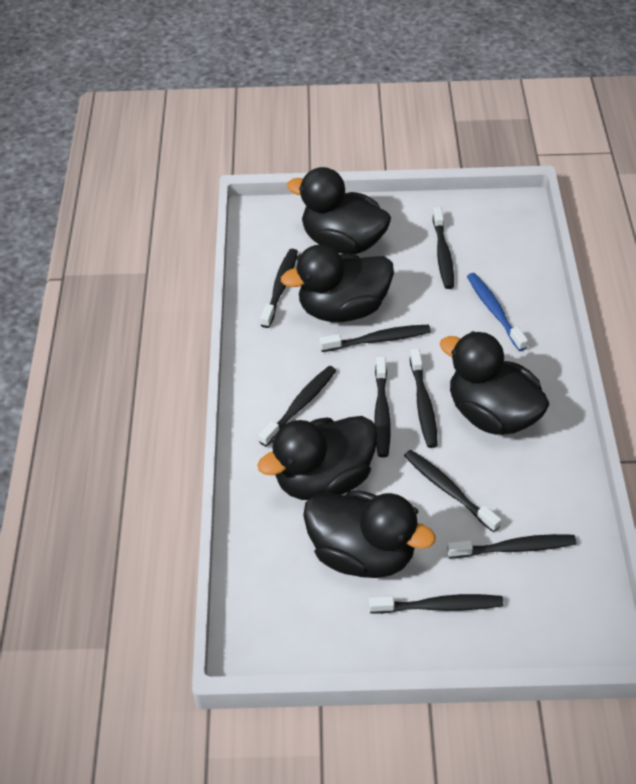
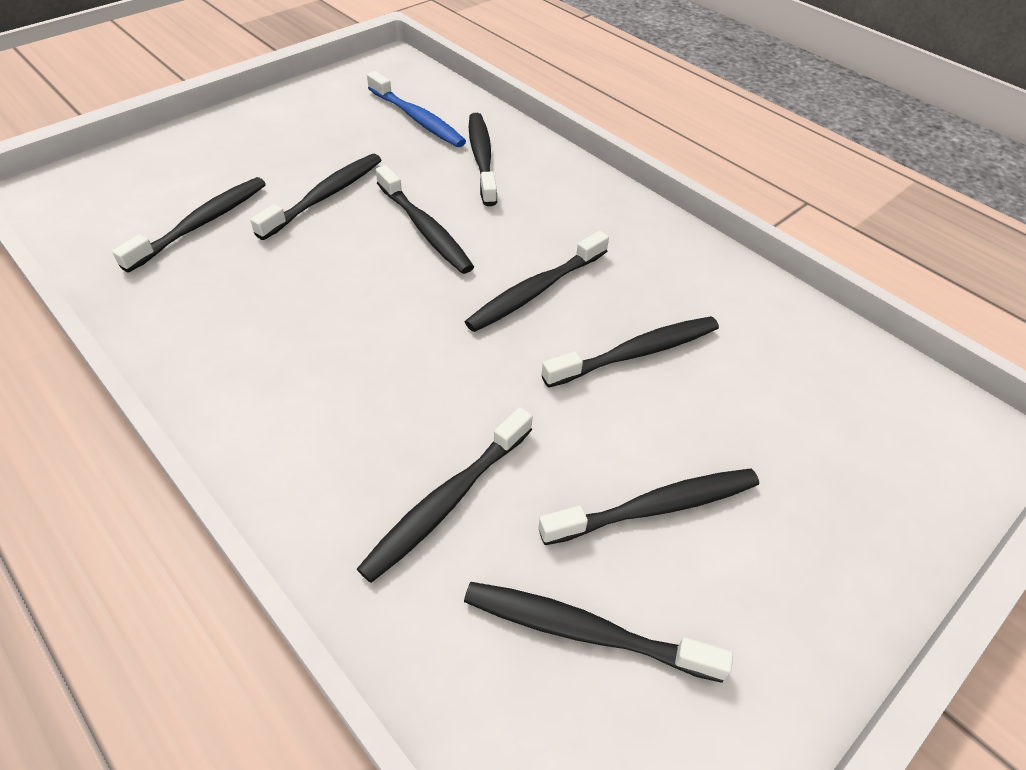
black duck: [258,416,377,500] [281,245,394,322] [287,167,391,254] [303,490,436,578] [440,331,550,435] = 5 -> none = 0

